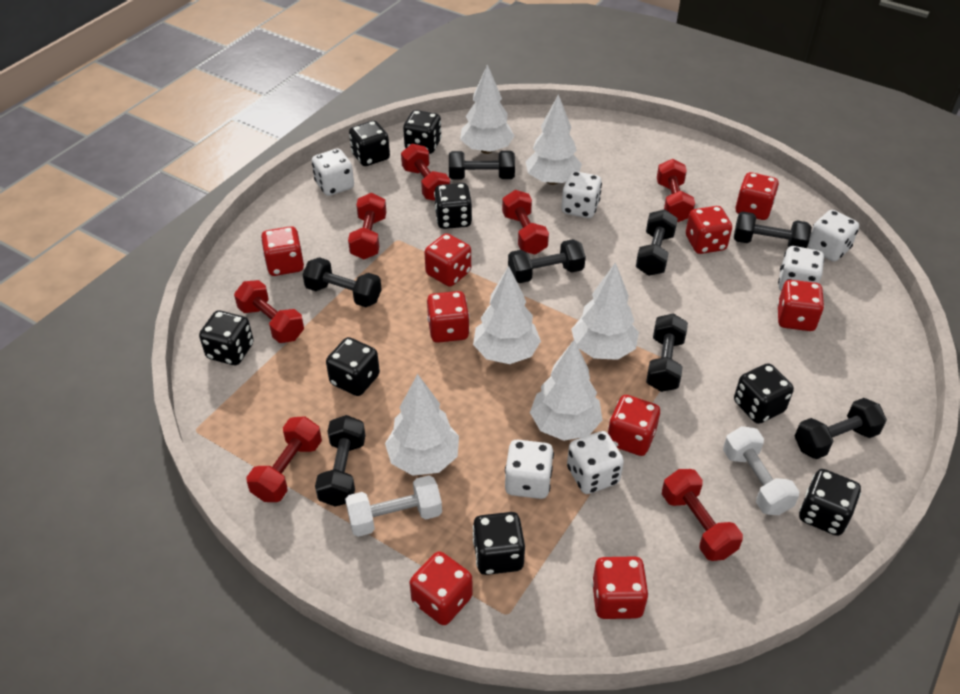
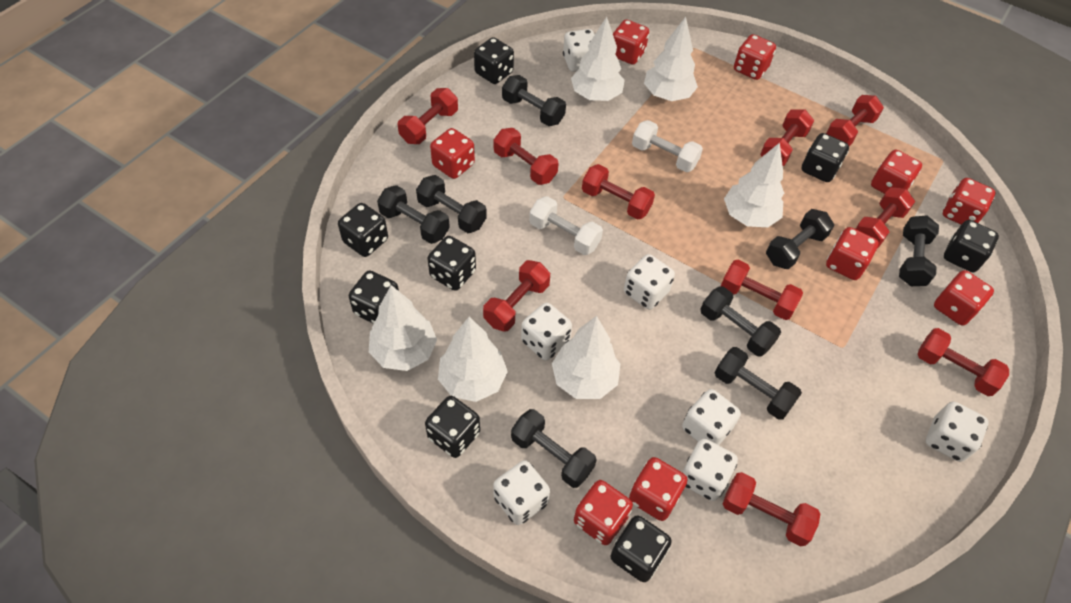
red dumbbell: [234,280,304,343] [246,417,322,502] [348,193,386,259] [401,144,450,201] [502,190,549,255] [657,159,695,222] [662,469,743,561] = 7 -> [398,88,458,144] [483,260,550,332] [494,128,559,185] [582,164,655,220] [721,260,803,320] [723,472,820,546] [760,109,814,166] [826,95,884,146] [856,187,915,248] [918,328,1009,396] = 10
white dice: [312,149,354,196] [505,439,554,499] [562,171,602,218] [567,431,624,494] [778,246,824,291] [807,210,859,262] = 6 -> [493,460,550,525] [521,303,572,360] [563,29,595,72] [624,254,675,310] [682,389,741,445] [682,438,738,501] [926,401,989,462] = 7

